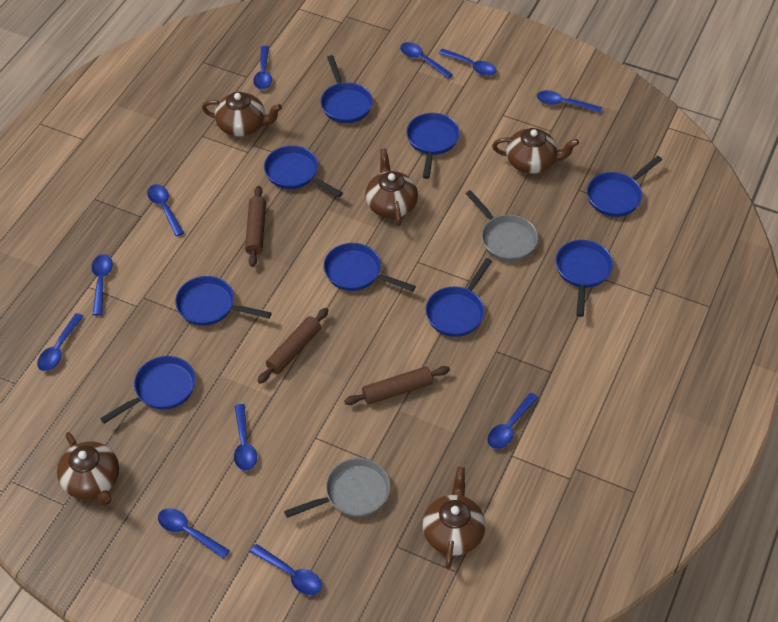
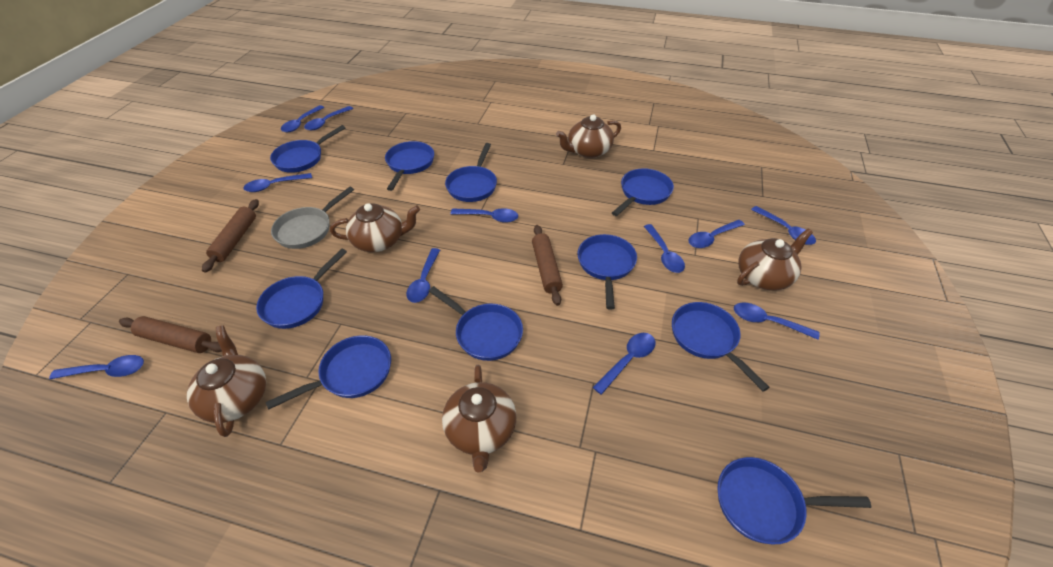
blue pan: [100,356,196,424] [175,276,271,326] [264,146,343,197] [321,55,373,123] [323,243,416,292] [406,113,460,179] [425,258,492,337] [556,240,613,317] [587,156,662,217] = 9 -> [256,248,347,329] [266,335,391,410] [270,125,345,173] [385,141,434,191] [429,286,523,361] [445,143,497,202] [577,234,637,310] [612,168,674,216] [672,302,770,391] [717,457,871,544] = 10
grey pan: [284,458,390,518] [466,190,538,261] = 2 -> [271,187,354,249] = 1

